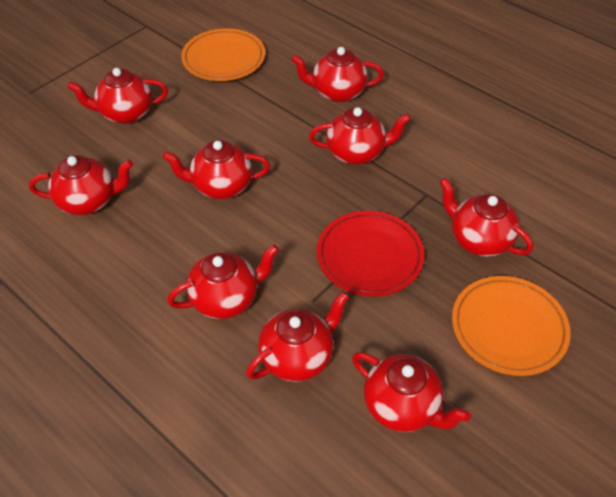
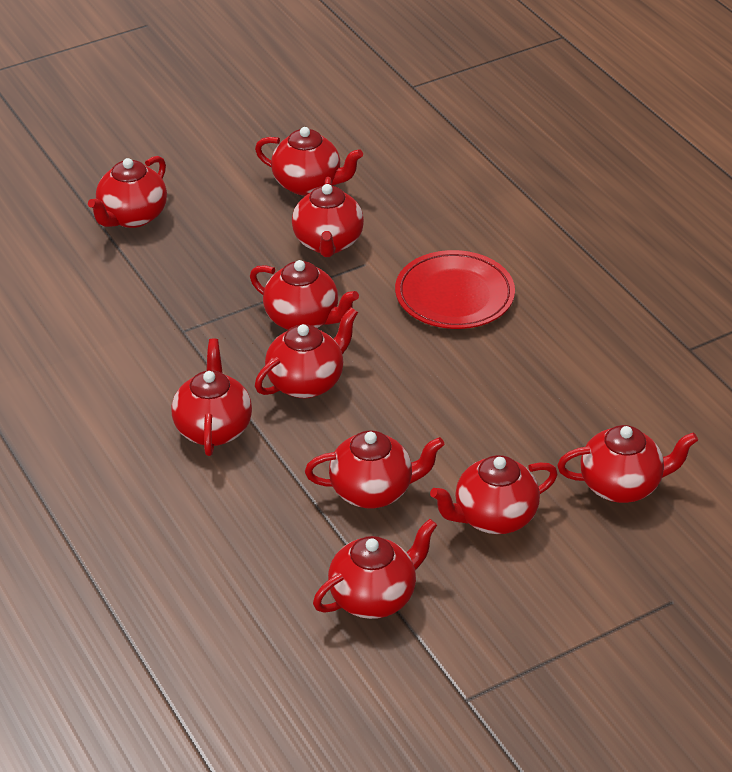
orange plate: [181,28,265,81] [452,276,571,376] = 2 -> none = 0
red teapot: [29,155,133,215] [67,68,168,124] [162,140,270,199] [167,244,279,319] [246,292,349,382] [291,47,384,103] [309,107,411,165] [352,352,471,432] [439,178,533,257] = 9 -> [88,156,167,228] [171,339,252,456] [250,260,359,330] [255,127,363,196] [255,307,358,398] [292,177,364,257] [305,430,445,508] [313,519,437,619] [430,455,558,534] [557,425,698,503] = 10

